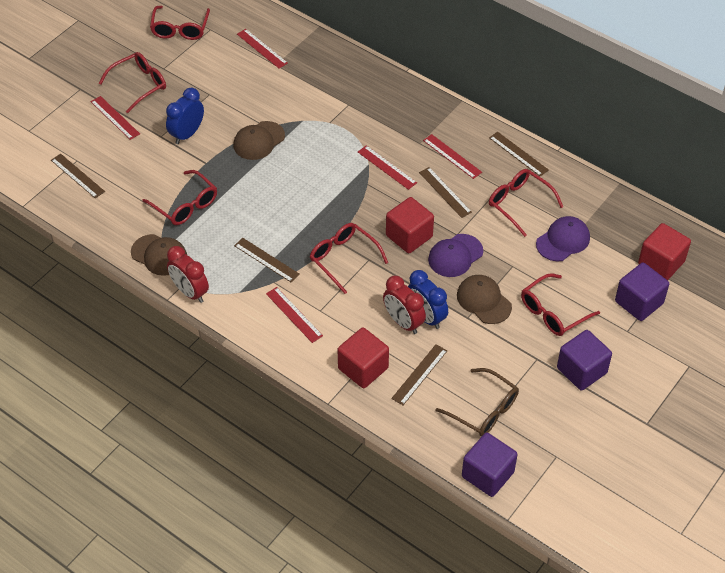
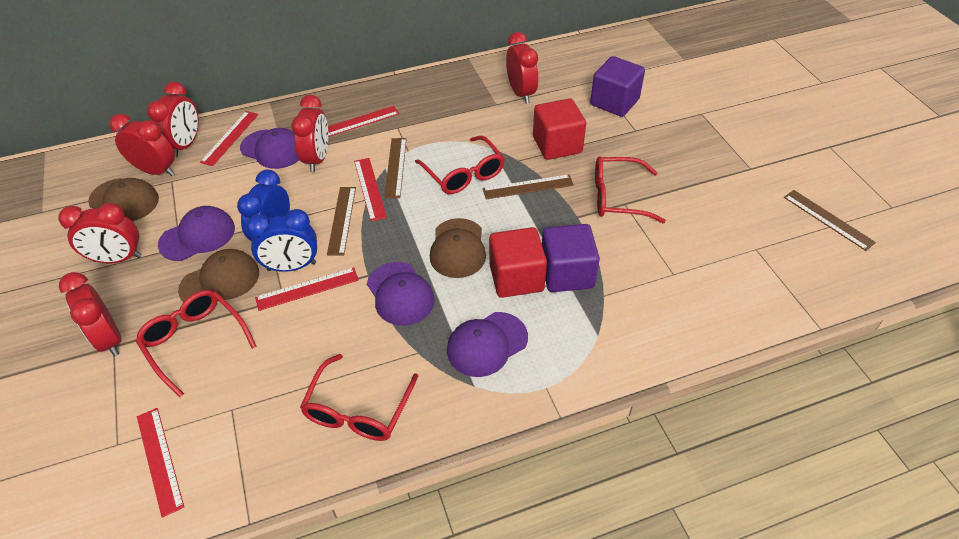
brown glasses: [435,368,519,437] = 1 -> none = 0
brown ruler: [51,154,105,198] [234,238,300,282] [391,344,447,405] [419,167,472,218] [489,132,549,177] = 5 -> [327,187,356,255] [384,138,407,198] [483,174,574,199] [784,190,876,251] = 4
purple cap: [428,234,483,277] [536,216,590,261] = 2 -> [158,206,235,261] [240,128,299,169] [367,262,435,326] [447,312,528,377] = 4
purple cube: [462,433,518,497] [557,330,612,391] [615,262,669,321] = 3 -> [542,224,600,292] [590,56,645,117] = 2
red clock: [167,246,209,303] [383,276,426,334] = 2 -> [58,203,142,263] [59,272,121,356] [109,114,175,176] [147,82,199,157] [291,95,328,172] [506,32,538,104] = 6
red cube: [338,327,389,388] [386,197,434,253] [638,223,691,280] = 3 -> [489,227,547,298] [533,98,586,160] = 2
red glasses: [99,52,166,113] [142,170,217,225] [150,6,210,40] [310,223,388,294] [489,169,563,237] [521,273,600,336] = 6 -> [136,290,257,397] [300,354,418,441] [415,136,505,194] [595,157,666,223] = 4

